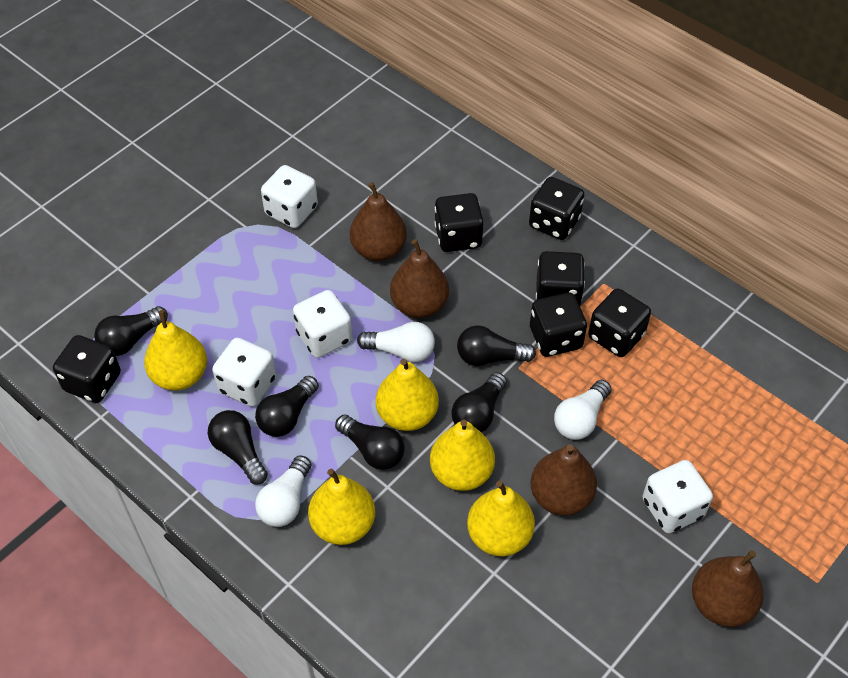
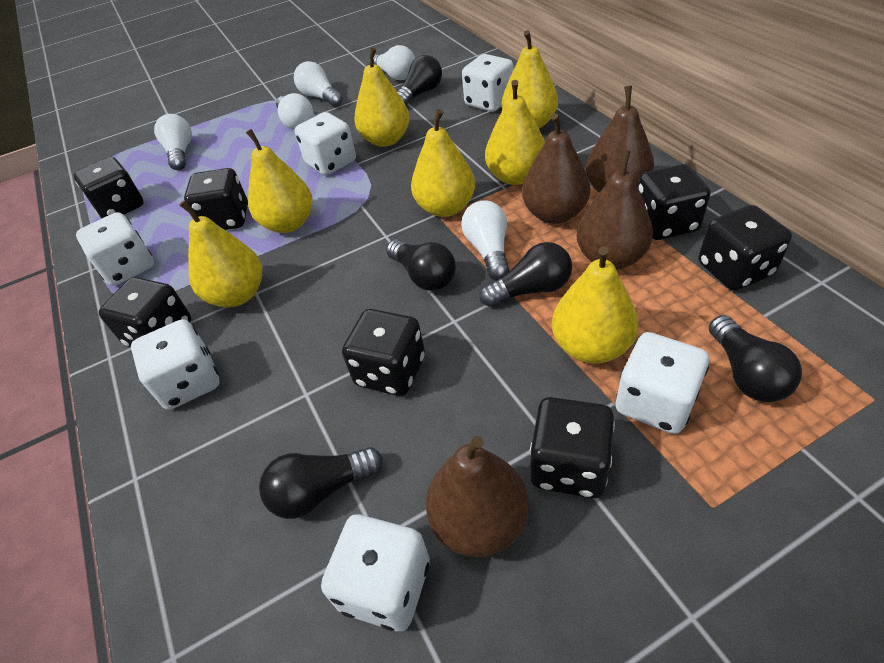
black dice: [53,335,121,403] [434,193,484,252] [529,177,585,240] [530,293,587,357] [536,251,585,306] [588,288,651,357] = 6 -> [74,157,144,218] [99,277,191,348] [184,168,248,230] [342,309,425,396] [530,397,615,498] [638,164,710,240] [698,205,792,291] = 7
black light bulb: [94,306,168,356] [208,410,268,485] [255,376,319,437] [335,414,405,470] [451,372,507,432] [457,325,536,366] = 6 -> [259,447,383,519] [386,239,456,291] [398,55,442,105] [479,242,572,307] [709,315,802,402] = 5
white dice: [212,338,276,407] [261,165,318,228] [293,290,352,358] [642,460,713,533] = 4 -> [76,212,154,286] [131,319,219,410] [295,112,356,175] [321,514,430,631] [462,54,514,112] [616,332,709,434] = 6
white light bulb: [255,455,311,527] [357,322,435,362] [554,380,612,440] = 3 -> [154,114,192,170] [276,93,313,130] [294,61,343,107] [369,45,415,80] [461,200,510,280] = 5
yellow pear: [144,310,207,391] [308,469,375,545] [376,358,439,431] [430,419,495,491] [467,480,535,556] = 5 -> [179,200,262,308] [246,129,313,233] [354,47,410,147] [411,109,475,217] [485,80,545,185] [502,30,558,129] [552,246,638,364] = 7

